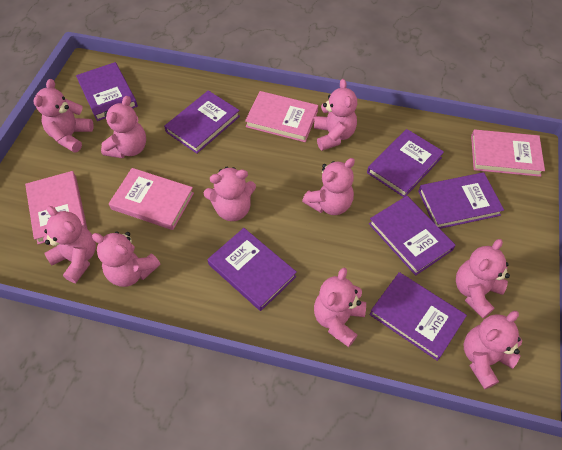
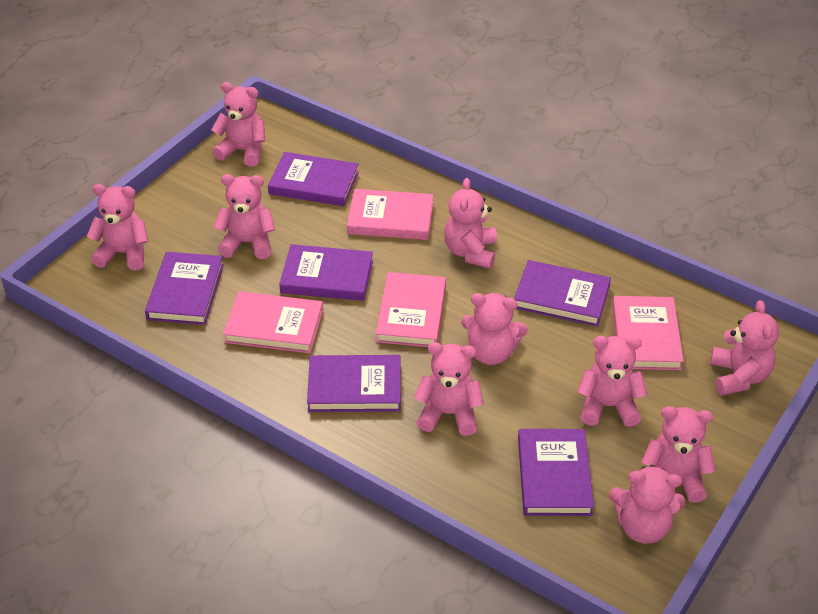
purple book: [76,62,138,121] [164,90,240,154] [207,228,297,311] [367,129,444,197] [369,196,456,276] [369,272,467,361] [418,172,504,229] = 7 -> [145,252,224,325] [268,152,359,206] [279,244,373,301] [307,355,401,412] [514,260,611,326] [518,429,594,516] = 6

